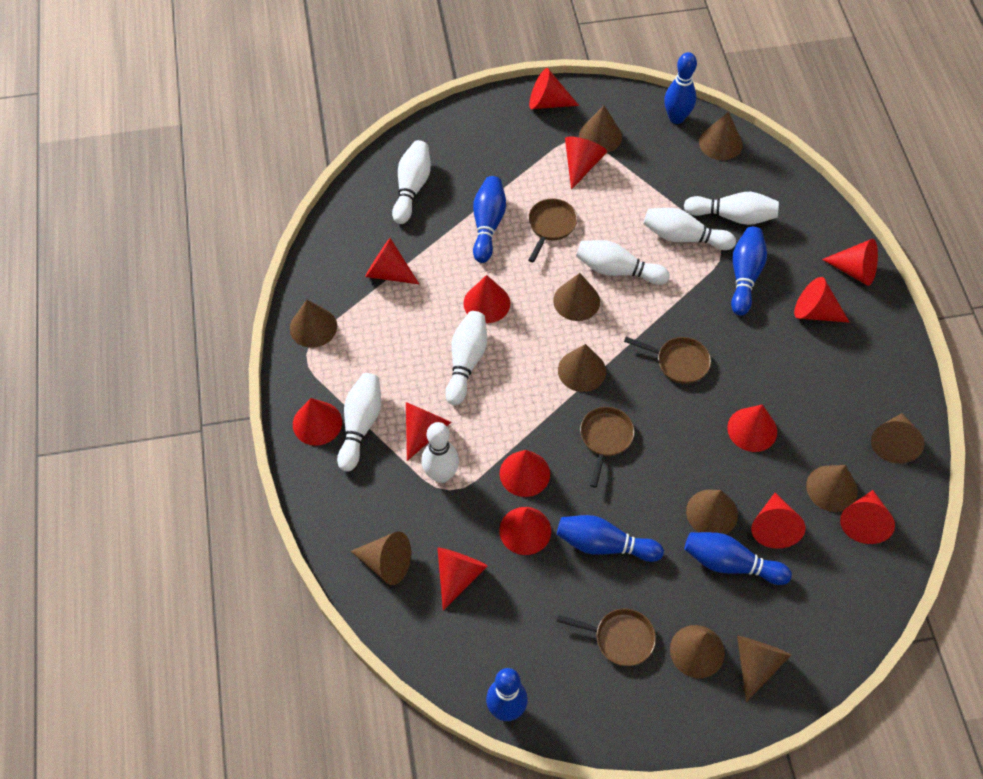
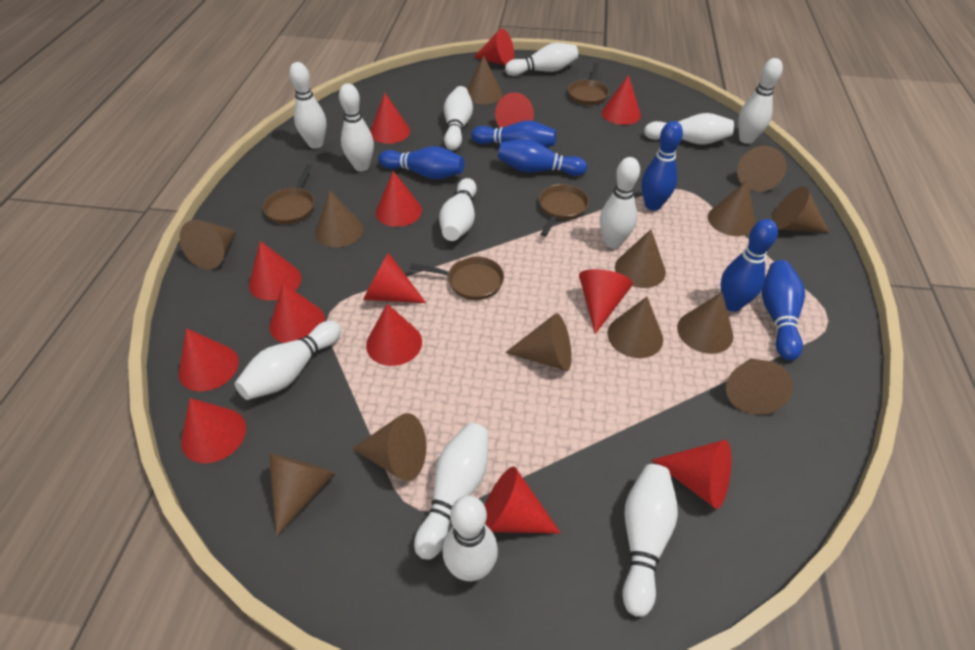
brown cone: [290,300,337,348] [351,532,411,585] [553,273,600,321] [558,344,606,392] [579,105,622,153] [670,625,725,678] [686,489,738,534] [699,112,743,160] [737,636,791,702] [806,465,858,512] [871,413,925,463] = 11 -> [179,220,236,269] [269,454,336,536] [315,190,363,247] [352,413,426,481] [467,55,502,104] [505,313,572,371] [608,297,663,358] [615,230,666,288] [677,292,733,354] [708,180,756,236] [726,358,793,415] [737,146,786,192] [772,187,830,233] = 13
white bowling pin: [337,373,381,471] [392,140,431,224] [422,422,459,483] [445,311,487,405] [576,240,670,285] [643,208,736,250] [684,192,779,225] = 7 -> [235,321,341,400] [289,62,326,149] [339,83,374,171] [414,423,489,560] [439,178,477,241] [442,495,498,581] [444,86,473,150] [505,43,578,76] [600,157,640,248] [622,464,678,617] [644,113,734,145] [738,58,783,144] = 12

